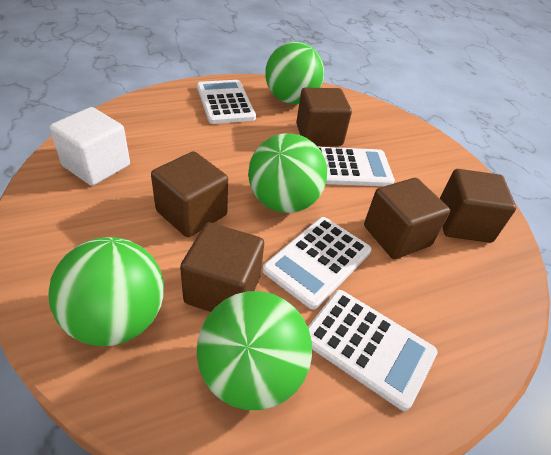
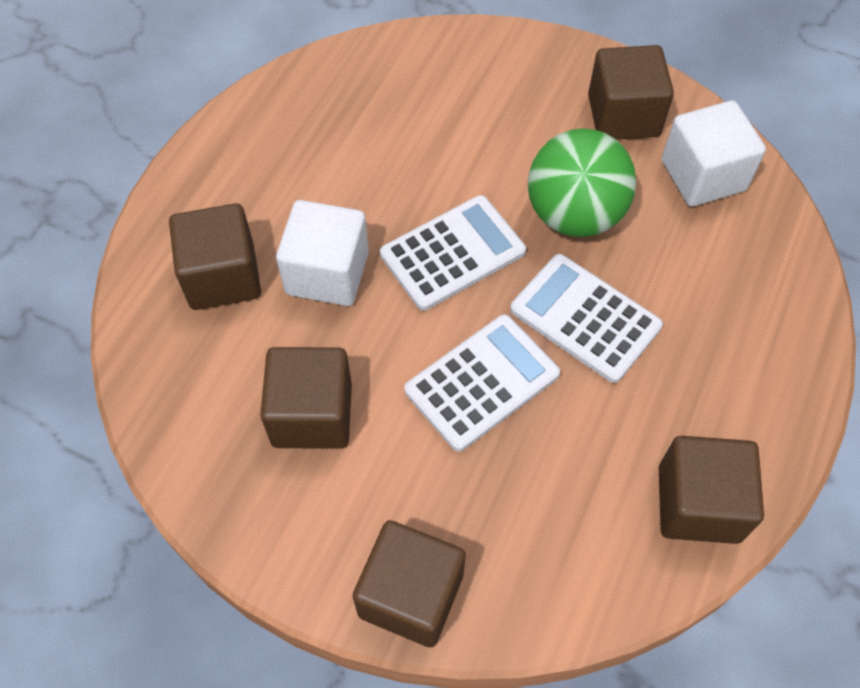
green ball: [48,237,164,346] [197,291,312,410] [248,133,327,213] [265,42,324,104] = 4 -> [528,128,636,237] = 1
white calculator: [197,80,256,124] [262,217,372,310] [308,290,438,411] [318,147,395,186] = 4 -> [380,195,526,311] [404,314,560,452] [510,254,663,383] = 3
white cube: [50,107,130,186] = 1 -> [276,200,369,306] [662,100,766,207] = 2

